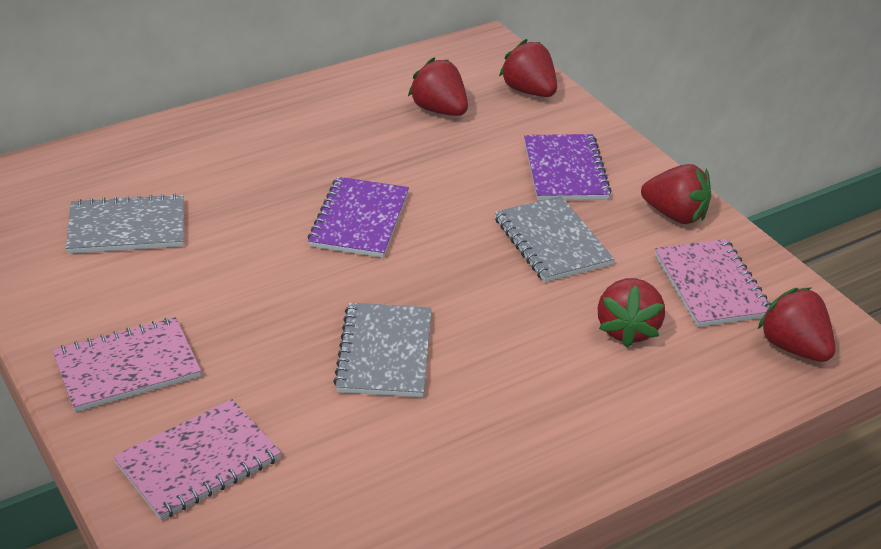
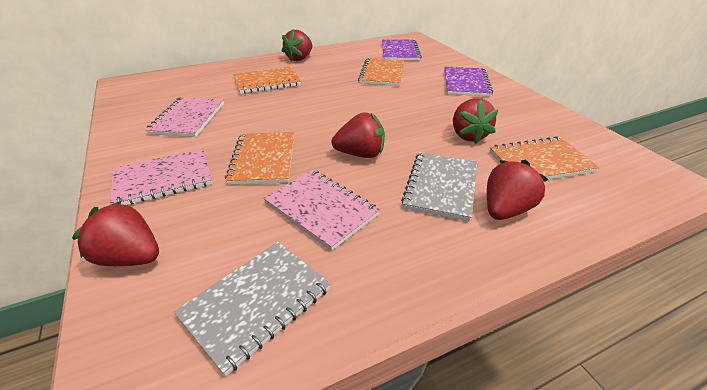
grey notebook: [66,193,184,254] [333,303,432,397] [495,196,614,282] = 3 -> [174,242,331,376] [401,152,478,222] = 2
orange notebook: none = 0 -> [225,132,294,185] [233,66,301,94] [358,58,404,86] [489,136,599,179] = 4

